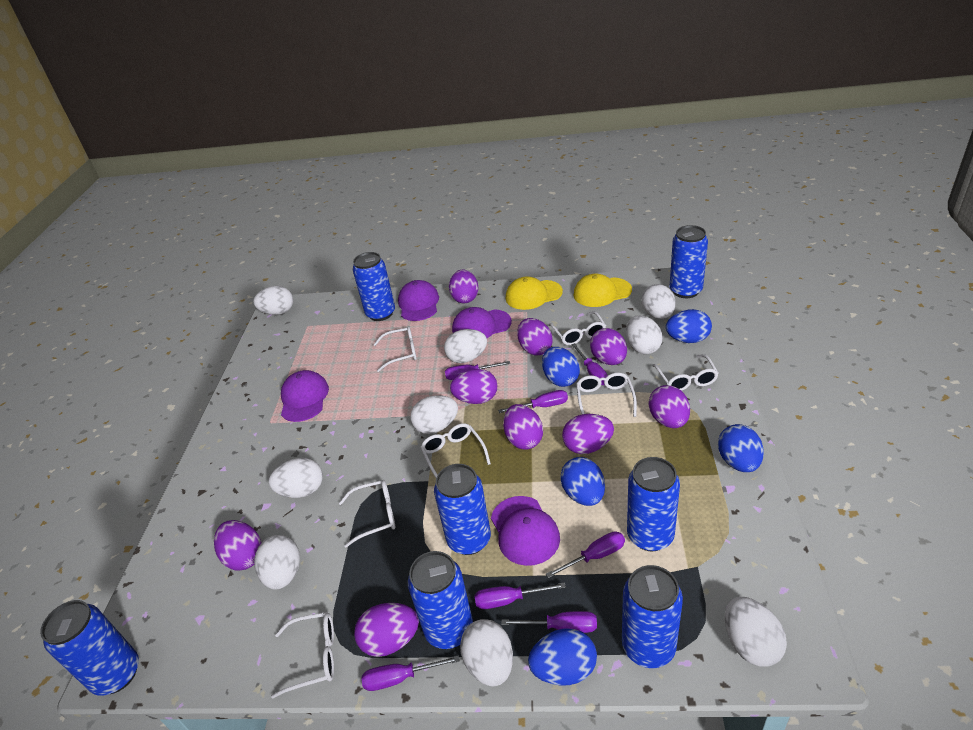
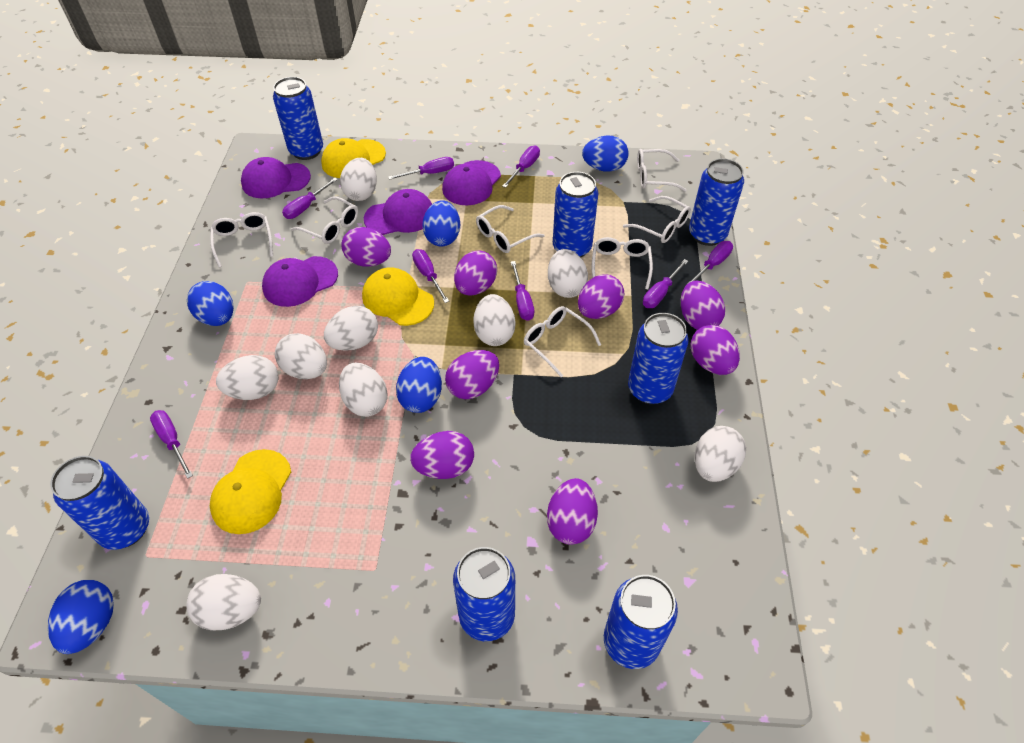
purple egg: [214,520,262,571] [354,603,419,657] [449,270,479,303] [450,369,497,404] [503,404,543,450] [517,318,553,355] [562,414,614,454] [590,328,627,365] [649,385,690,428] = 9 -> [341,227,391,267] [410,431,474,479] [445,350,499,399] [454,251,497,295] [547,478,598,545] [578,274,624,319] [681,281,725,330] [691,325,740,375] = 8
purple screwdriver: [361,655,460,691] [445,361,510,380] [475,582,566,609] [498,390,568,413] [501,611,597,633] [546,531,625,578] [571,343,608,385] = 7 -> [150,410,193,479] [282,178,338,219] [388,157,454,180] [412,249,449,303] [502,146,540,188] [511,261,534,321] [643,259,688,308] [687,241,733,284] = 8
yellow cap: [506,276,563,310] [574,273,632,307] = 2 -> [210,449,291,534] [321,138,386,178] [362,268,434,326] = 3

